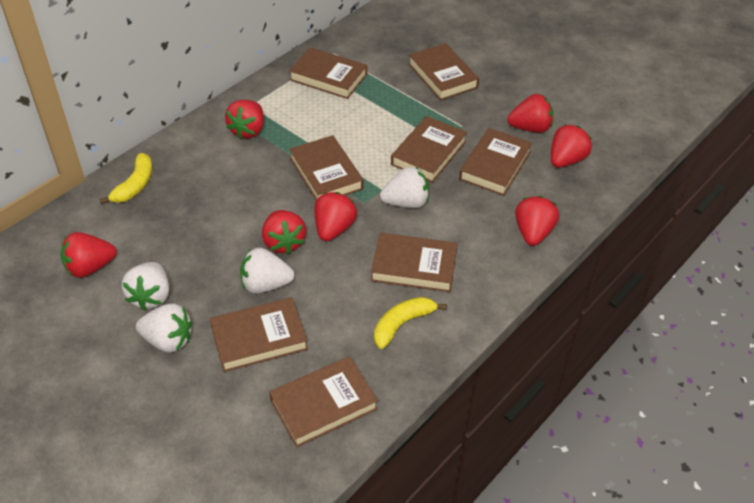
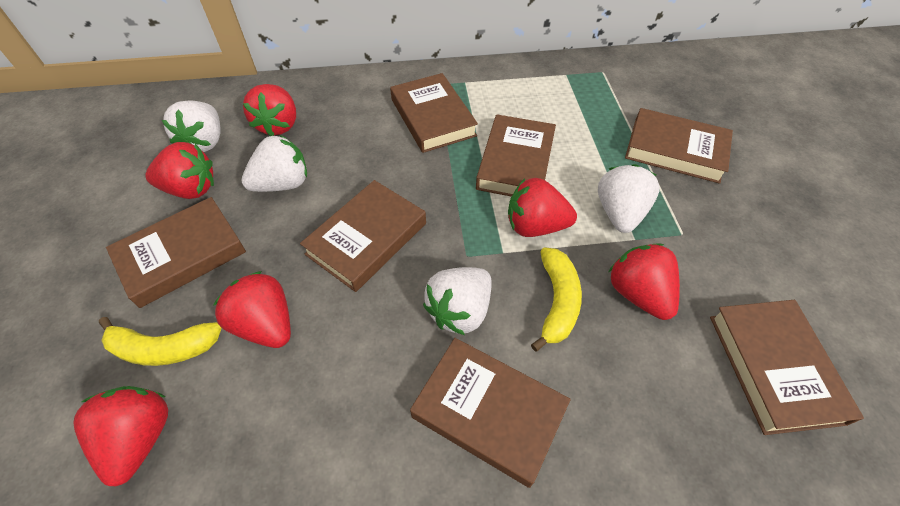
brown book: [210,297,308,372] [269,356,378,448] [289,47,367,99] [289,135,364,200] [371,232,458,292] [391,116,467,183] [408,43,479,100] [459,128,532,196] = 8 -> [106,197,246,308] [300,180,426,292] [390,73,478,153] [410,338,571,488] [476,114,556,197] [625,108,733,184] [710,300,864,435] = 7
red strawberry: [61,232,116,278] [225,100,264,139] [262,210,306,254] [315,192,357,241] [507,94,553,133] [515,196,559,246] [551,124,592,168] = 7 -> [73,386,168,487] [145,142,214,199] [213,271,291,348] [243,84,296,136] [508,178,577,237] [609,243,680,320] = 6

